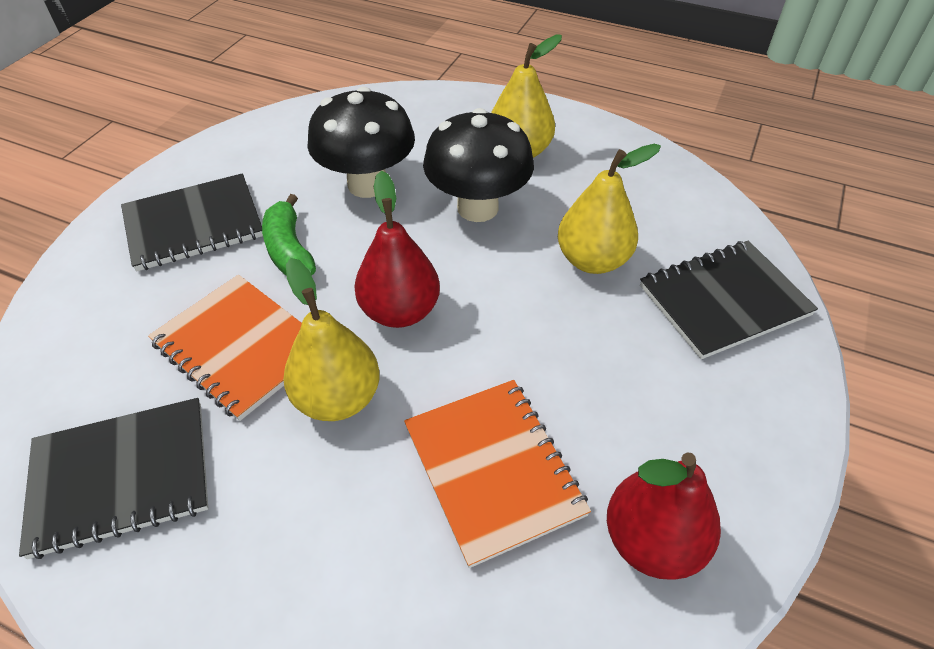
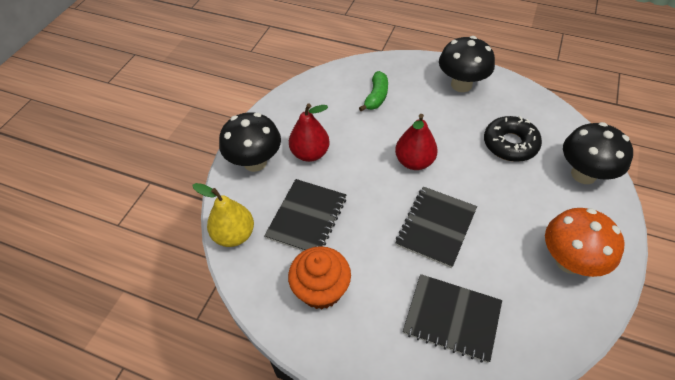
black donut: none = 0 -> [484,116,542,162] = 1
black mushroom: [307,87,415,198] [423,108,534,222] = 2 -> [219,112,281,172] [439,36,495,92] [563,122,633,184] = 3
orange cupcake: none = 0 -> [288,246,351,309] = 1
orange mushroom: none = 0 -> [545,208,625,277] = 1
orange notebook: [148,275,302,421] [404,380,591,568] = 2 -> none = 0
yellow pear: [283,258,380,421] [491,35,562,158] [558,144,661,274] = 3 -> [193,183,254,247] = 1

